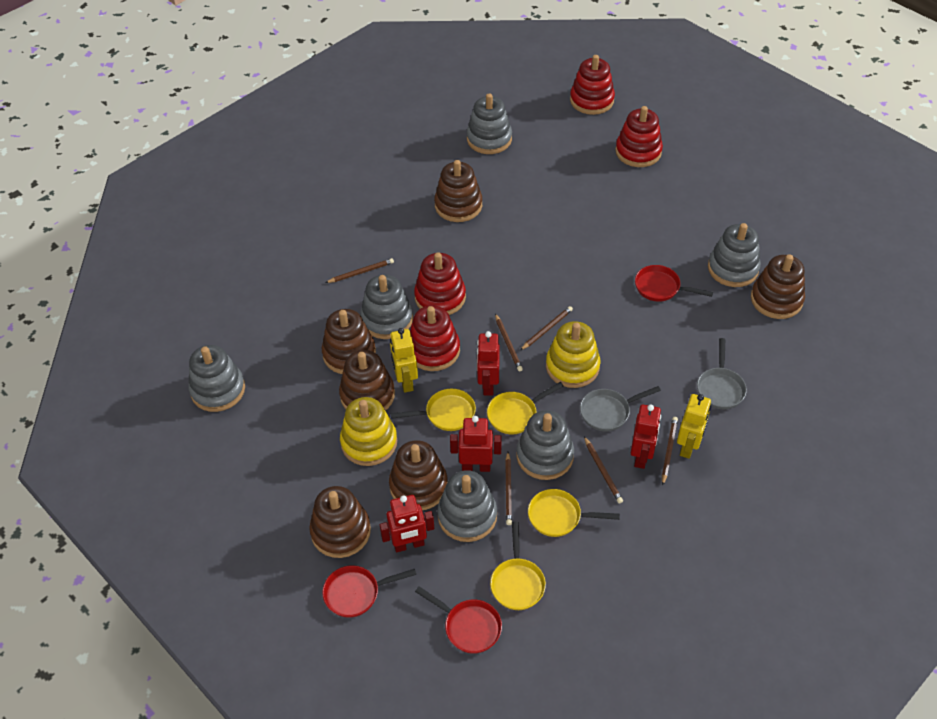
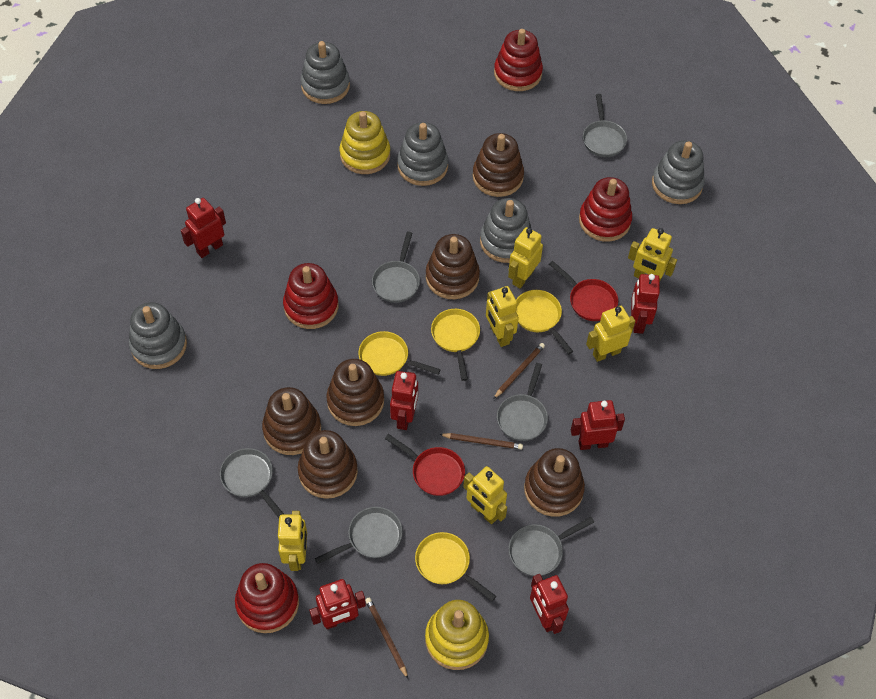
brown pencil: [325,258,394,283] [495,313,523,372] [505,452,512,525] [520,306,573,350] [584,436,623,504] [662,417,678,485] = 6 -> [365,597,408,679] [439,433,523,450] [493,343,545,399] = 3
grey pan: [580,386,661,431] [697,338,747,409] = 2 -> [220,448,284,518] [315,507,403,564] [372,232,420,303] [497,363,548,441] [509,517,594,576] [583,94,627,157] = 6
grey stacking toy: [188,345,245,412] [360,275,413,339] [437,470,497,542] [467,93,512,154] [516,410,574,480] [708,223,761,287] = 6 -> [129,302,187,369] [301,41,350,104] [397,122,448,186] [480,198,531,263] [652,141,705,204] = 5
red pan: [322,566,416,618] [415,586,502,654] [635,265,713,302] = 3 -> [385,434,465,496] [549,261,618,321] = 2
red robot: [380,495,434,552] [450,416,502,472] [477,331,500,396] [631,404,661,469] = 4 -> [181,198,226,258] [309,579,366,629] [390,371,418,430] [530,574,569,634] [571,400,625,450] [631,274,660,334] = 6
yellow robot: [390,328,418,393] [677,394,711,459] = 2 -> [278,511,307,571] [463,466,507,524] [486,286,519,347] [508,227,543,289] [586,306,635,362] [628,228,677,281] = 6

